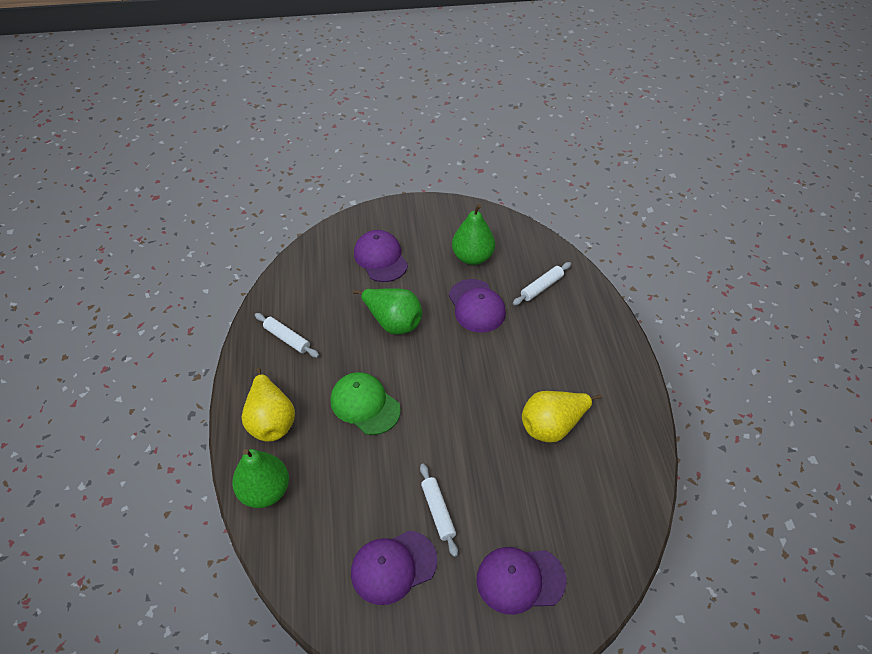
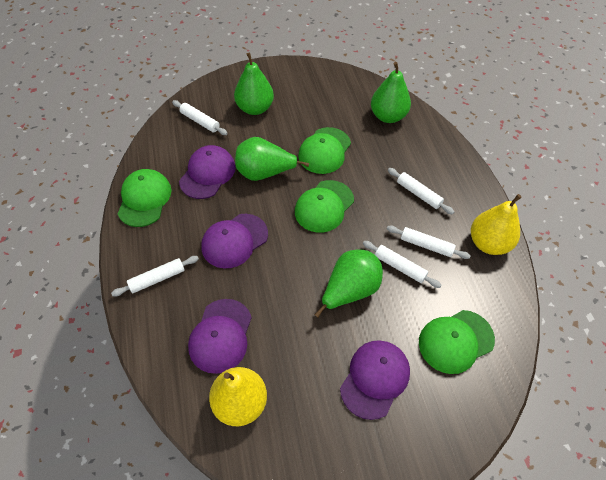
green cap: [330,372,401,435] = 1 -> [118,169,171,227] [295,180,354,233] [298,127,351,174] [419,310,495,374] = 4
green pear: [232,449,289,508] [353,288,422,335] [452,204,495,265] = 3 -> [234,52,274,115] [235,137,309,181] [315,250,383,318] [371,62,411,123] = 4
white rolling pin: [255,313,319,358] [420,464,458,557] [513,262,571,305] = 3 -> [111,256,199,296] [172,100,228,135] [363,241,441,288] [387,225,471,259] [388,168,454,215] = 5

